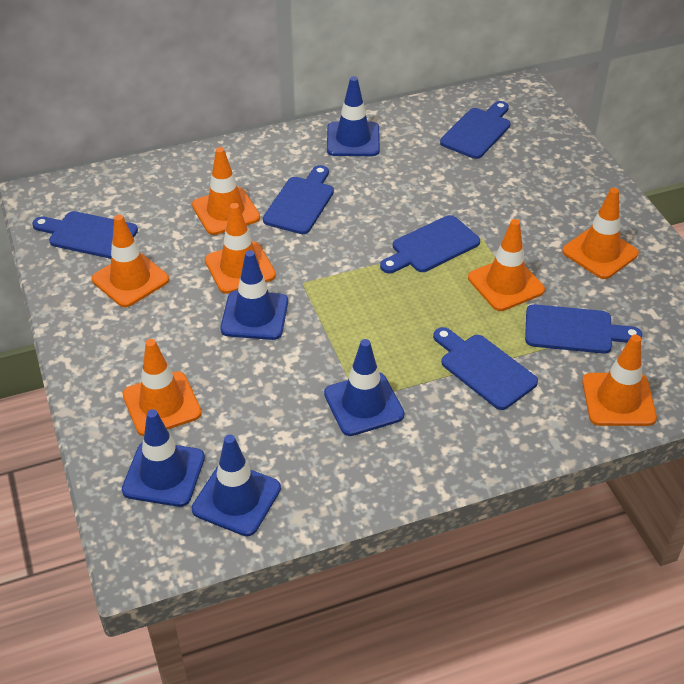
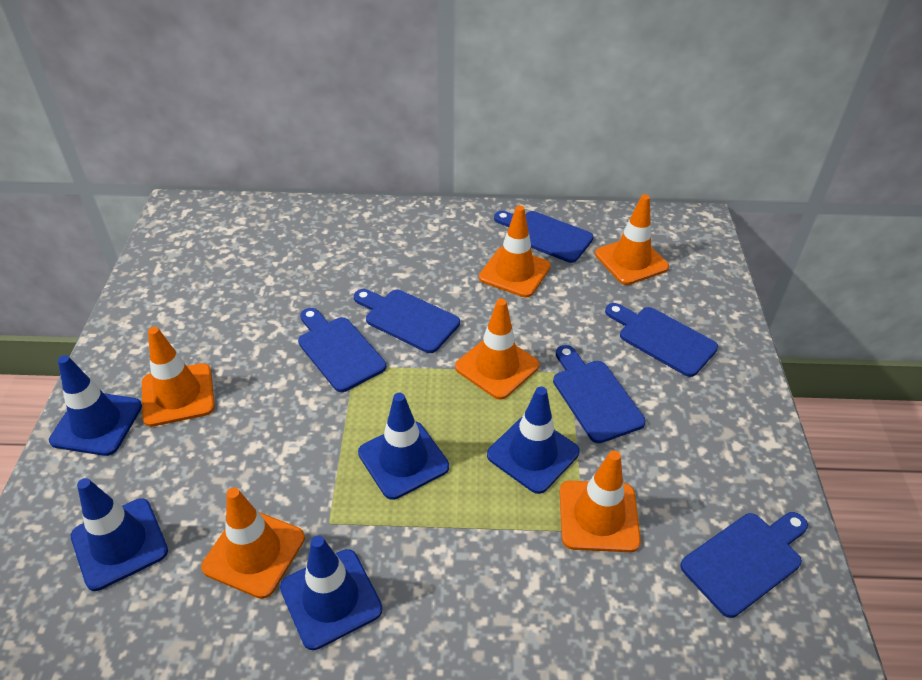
orange traffic cone: [92,214,169,307] [123,339,202,436] [192,147,260,235] [205,203,276,294] [468,219,545,311] [562,188,639,279] [582,335,657,426] = 7 -> [142,327,215,427] [201,487,305,599] [455,299,539,400] [479,205,551,298] [560,450,641,552] [595,194,669,285] = 6

